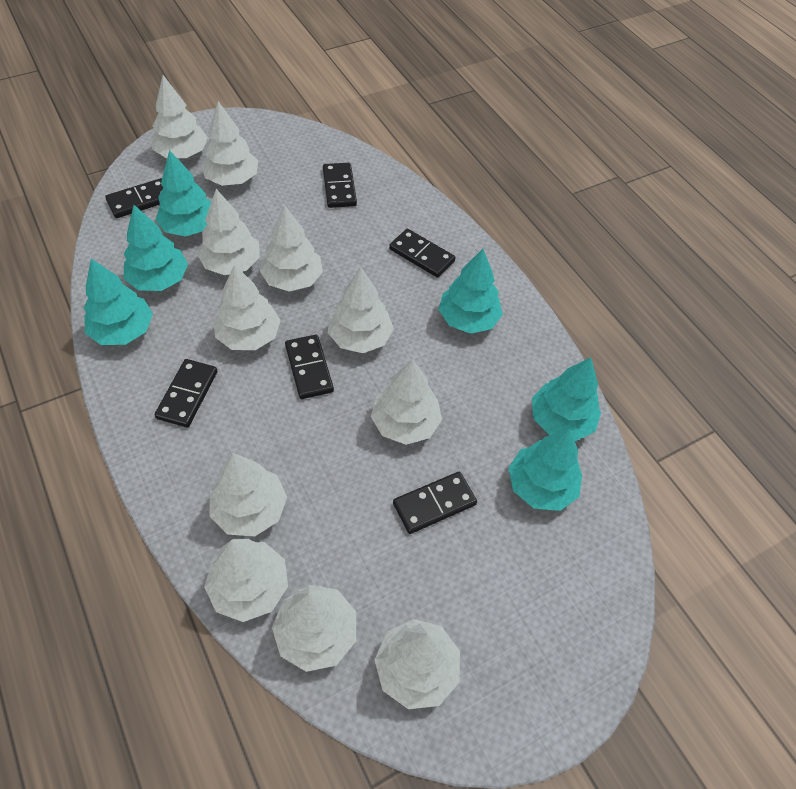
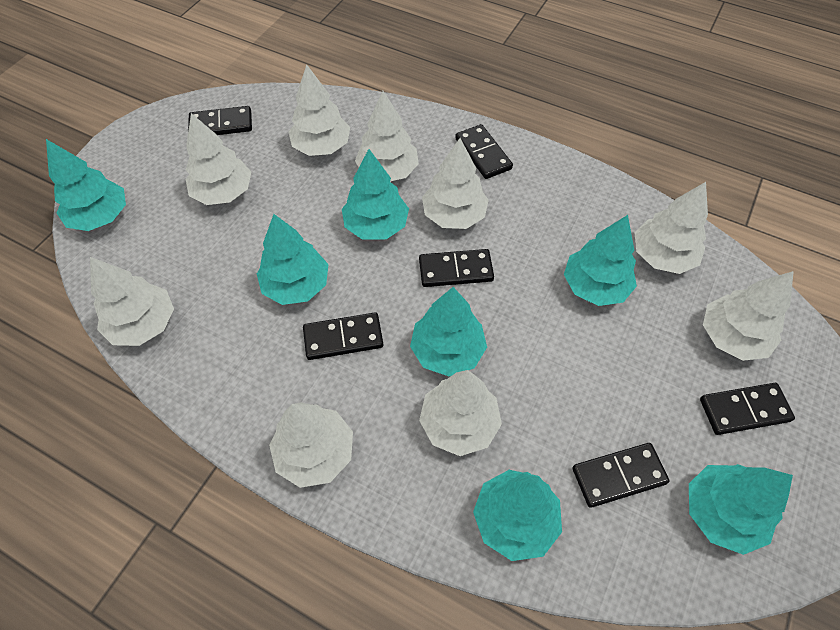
turquoise tree: [84,258,153,345] [124,205,188,291] [155,150,212,237] [438,249,503,334] [508,429,582,511] [532,357,601,441] = 6 -> [46,139,126,231] [257,214,329,305] [342,149,409,240] [410,287,487,376] [473,470,562,561] [564,215,637,306] [689,464,793,555] = 7
white tree: [151,75,208,158] [197,189,260,275] [201,101,258,186] [204,539,288,622] [209,453,287,536] [214,264,281,350] [259,206,323,292] [272,585,356,672] [328,267,394,353] [371,359,442,445] [375,619,460,709] = 11 -> [90,257,174,346] [186,113,251,205] [269,402,353,488] [288,64,350,156] [355,91,419,181] [419,370,502,456] [422,138,489,229] [634,182,708,274] [703,271,794,361] = 9

